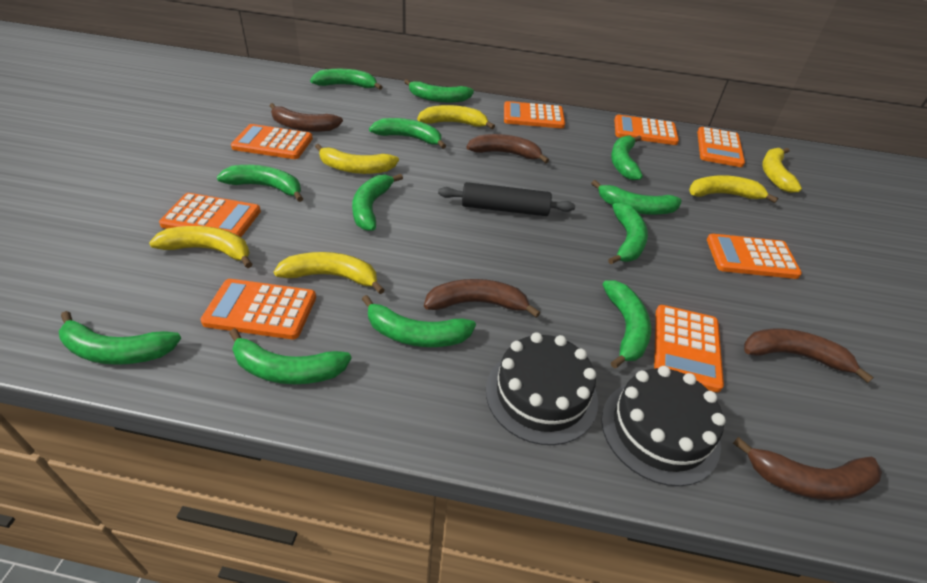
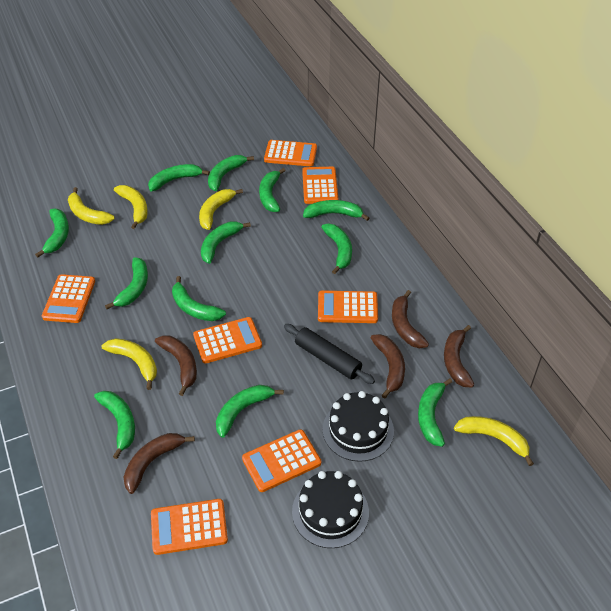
orange calculator: [159,193,261,237] [200,279,316,339] [231,124,313,159] [504,101,565,128] [614,115,679,145] [654,305,724,392] [697,127,745,167] [707,234,802,279] = 8 -> [42,274,95,323] [151,499,228,555] [193,317,262,364] [242,429,321,492] [264,140,317,166] [302,167,338,204] [318,291,378,323] = 7
yellow banana: [149,226,252,268] [274,252,385,294] [315,144,399,174] [417,105,495,129] [689,175,778,203] [762,148,802,193] = 6 -> [68,187,115,225] [102,338,157,390] [114,185,148,229] [199,189,243,230] [454,416,534,466] = 5

